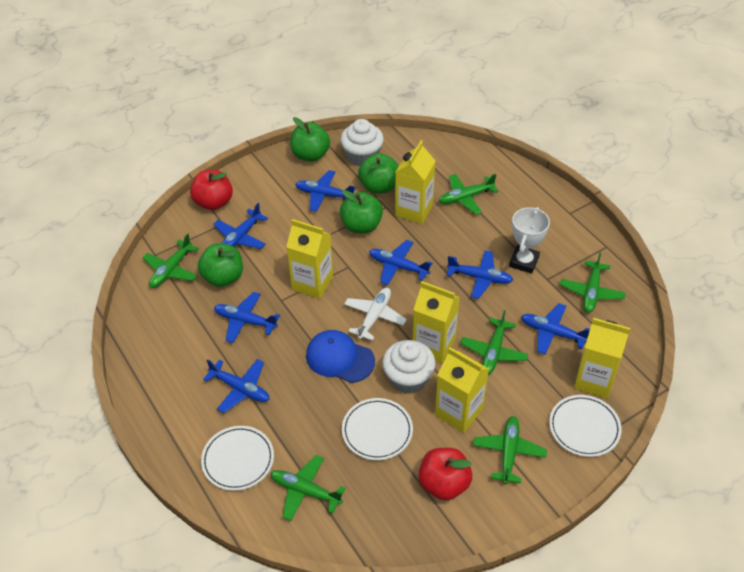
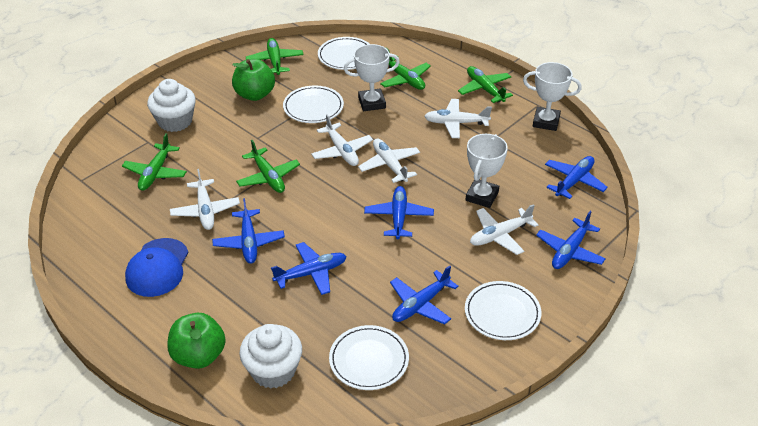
blue plane: [203,359,269,413] [213,203,268,249] [214,292,280,343] [295,170,356,212] [369,240,432,285] [447,250,513,299] [521,303,590,355] = 7 -> [212,198,285,264] [271,242,347,295] [364,186,434,239] [390,265,459,324] [536,211,606,269] [545,156,608,199] = 6
green apple: [198,243,243,287] [290,117,330,162] [340,190,383,233] [358,154,399,194] = 4 -> [167,313,226,369] [232,59,275,101] = 2
green plane: [142,233,199,288] [270,455,346,521] [439,174,498,214] [461,310,528,375] [473,416,547,484] [560,252,626,313] = 6 -> [122,133,187,191] [236,140,300,193] [246,38,304,75] [380,48,431,90] [458,66,513,103] = 5
red apple: [190,170,233,210] [419,448,472,501] = 2 -> none = 0
white plane: [344,288,407,341] = 1 -> [170,169,240,230] [311,114,373,166] [358,138,420,183] [424,99,492,138] [470,204,538,255] = 5
white plate: [201,426,274,491] [342,398,413,460] [549,395,622,457] = 3 -> [283,86,344,123] [318,37,370,70] [329,325,409,390] [465,281,541,340] = 4
white trophy: [509,207,550,274] = 1 -> [344,44,400,111] [466,134,508,208] [523,62,582,131] = 3
yellow carton: [286,219,333,299] [395,140,435,224] [413,281,460,363] [435,347,489,433] [574,318,630,398] = 5 -> none = 0

